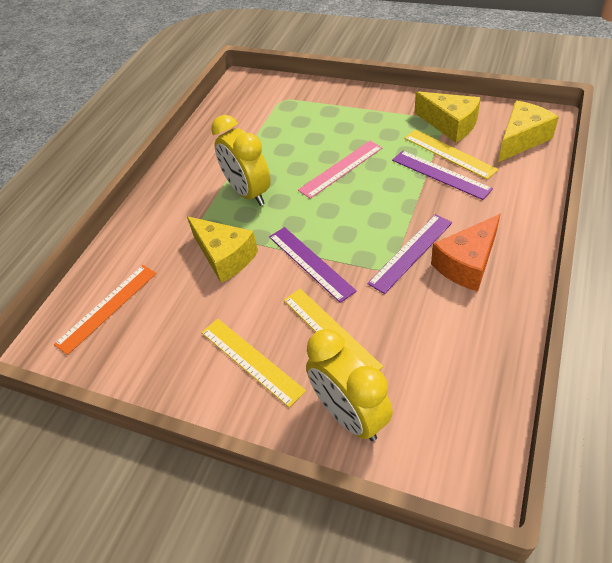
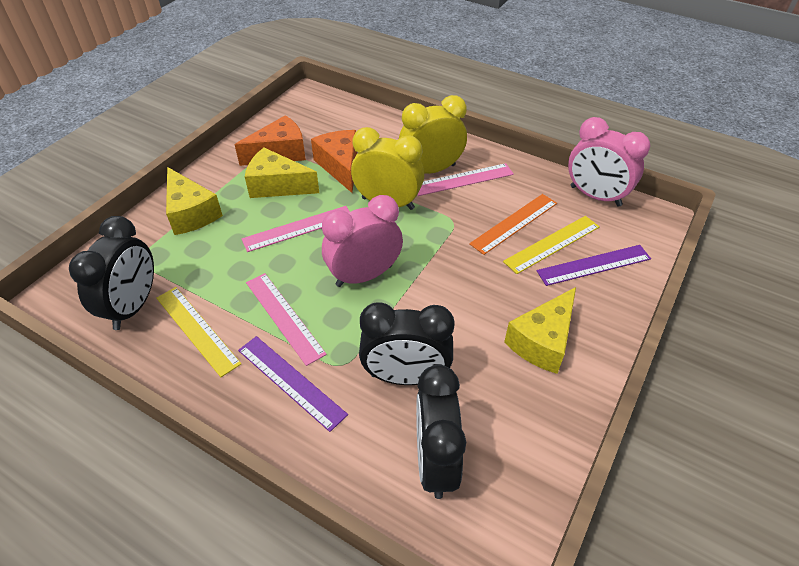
black clock: none = 0 -> [69,216,154,330] [359,303,455,385] [416,365,466,499] = 3
orange cheese: [431,214,500,292] = 1 -> [234,115,306,166] [311,130,357,193] = 2
pink clock: none = 0 -> [322,195,403,287] [568,117,650,207] = 2
pink ruler: [298,141,383,199] = 1 -> [242,206,350,252] [246,273,327,366] [418,163,514,196] = 3
purple ruler: [269,227,357,303] [367,214,452,294] [392,150,493,200] = 3 -> [238,336,348,432] [537,245,651,286] = 2
yellow ruler: [201,319,306,408] [284,289,383,370] [404,129,499,180] = 3 -> [157,287,241,377] [503,216,600,274] = 2

